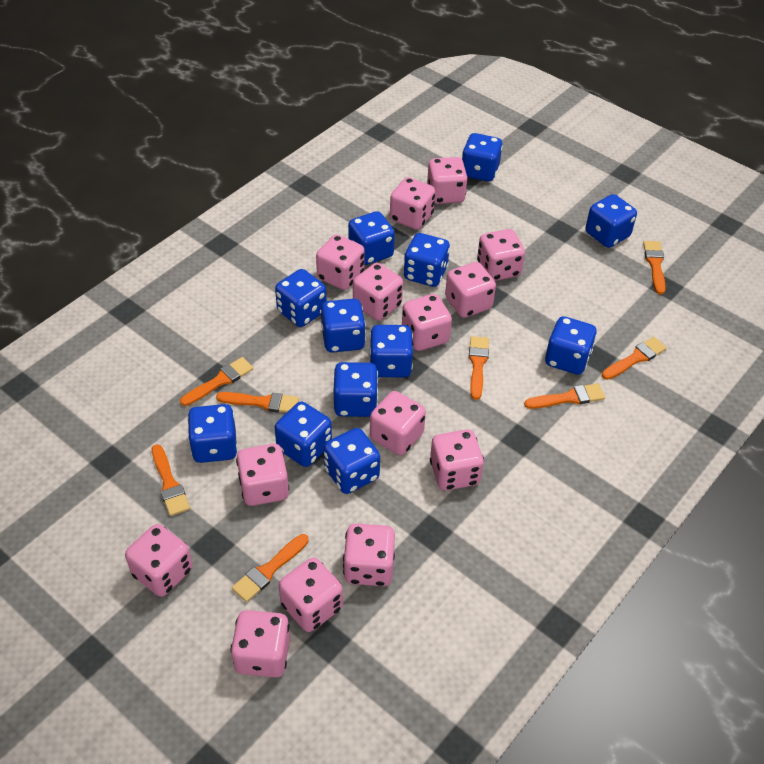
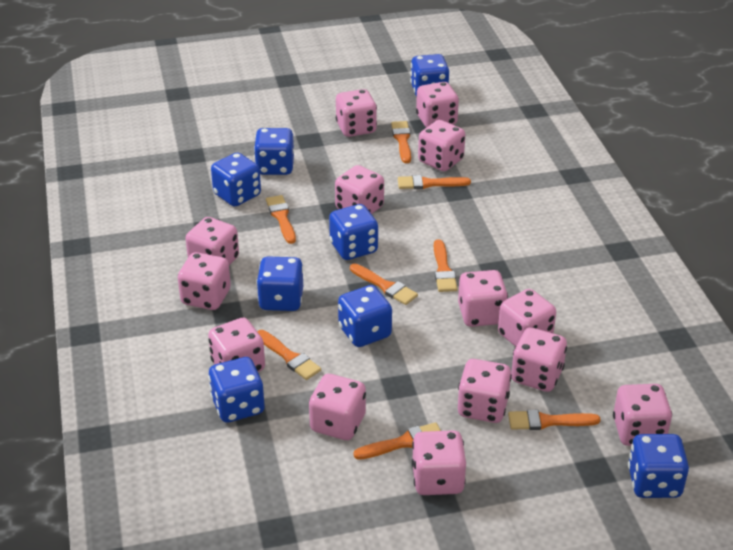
blue dice: [188,404,238,463] [275,269,326,327] [275,402,332,467] [321,299,366,353] [323,428,380,494] [333,362,378,417] [348,211,395,265] [370,325,413,377] [404,233,450,287] [462,133,503,182] [545,316,597,375] [586,194,637,248] = 12 -> [208,357,265,423] [211,152,261,207] [254,128,294,175] [257,256,303,311] [329,204,378,260] [338,285,392,347] [410,54,449,97] [628,434,689,498] = 8

